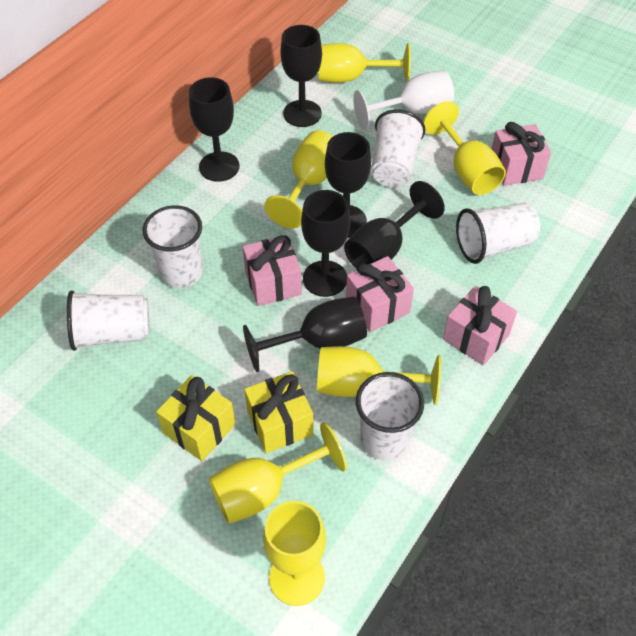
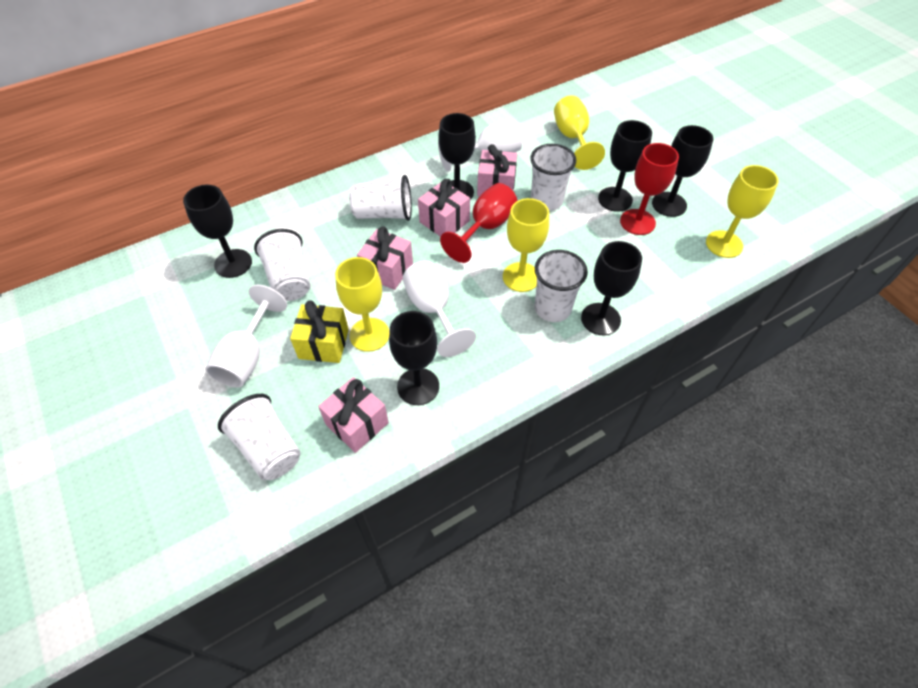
red goblet: none = 0 -> [440,183,517,263] [620,143,679,235] = 2
white goblet: [353,70,454,130] = 1 -> [205,285,287,388] [403,261,476,357] [438,120,522,171] = 3
yellow gift: [156,375,235,461] [244,371,313,453] = 2 -> [290,300,349,363] = 1
yellow goblet: [209,422,347,524] [263,501,326,606] [264,130,333,228] [317,346,441,405] [318,43,411,83] [423,101,506,195] = 6 -> [335,257,389,352] [503,198,549,292] [554,95,605,170] [706,165,779,258] = 4

